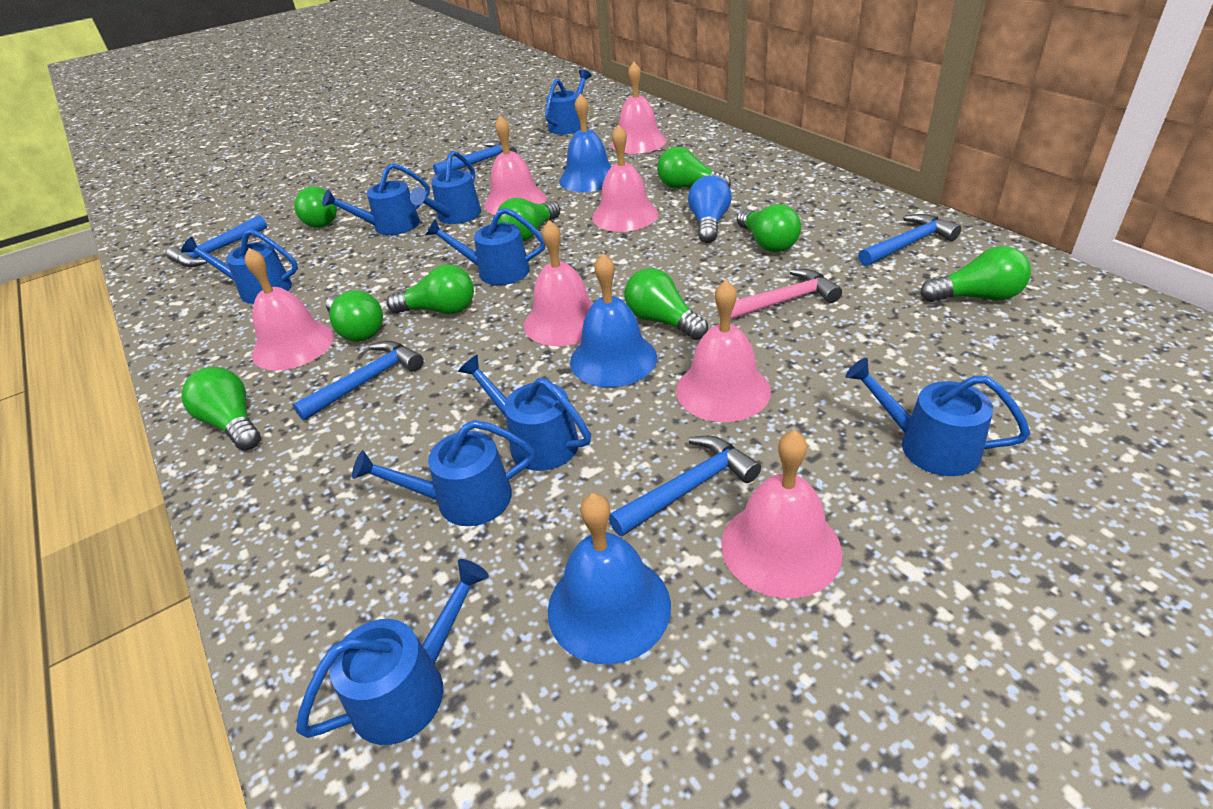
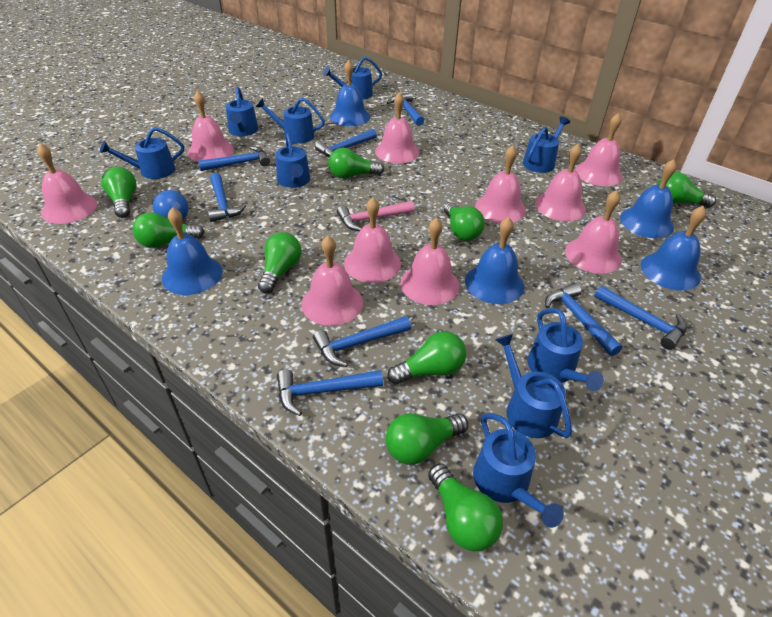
blue bell: [548,493,671,664] [559,94,612,192] [570,253,657,387] = 3 -> [162,207,223,295] [330,60,370,126] [465,217,524,304] [620,159,677,238] [641,206,706,291] = 5
blue hammer: [166,215,267,267] [292,341,424,421] [433,141,517,175] [609,436,761,536] [858,214,961,266] = 5 -> [198,146,270,171] [208,173,247,222] [277,369,383,416] [313,316,411,367] [315,129,377,157] [387,92,424,126] [545,283,622,356] [594,285,687,350] = 8
pink bell: [245,248,334,371] [484,116,546,215] [524,220,593,346] [592,124,658,232] [611,62,666,154] [676,280,771,422] [721,430,842,598] = 7 -> [37,144,97,224] [188,91,234,162] [301,236,363,326] [344,197,401,283] [375,92,419,163] [400,217,460,305] [475,145,526,223] [535,144,586,221] [565,190,622,274] [575,113,623,186] = 10

